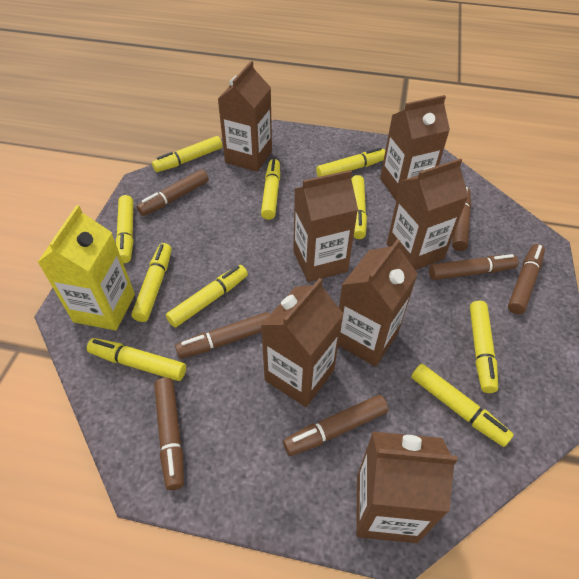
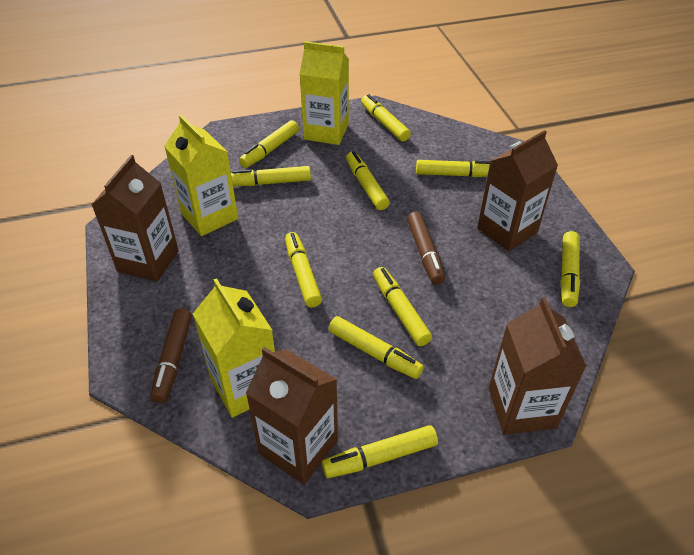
brown carton: [218,61,272,172] [261,278,343,407] [293,170,358,282] [338,239,418,367] [356,432,458,543] [380,95,450,201] [387,158,469,270] = 7 -> [91,155,179,282] [246,347,338,484] [477,130,558,251] [489,297,587,435] = 4
brown marker: [137,169,209,216] [154,378,184,490] [175,312,270,359] [283,395,389,456] [429,254,519,280] [452,187,471,251] [508,244,545,314] = 7 -> [150,308,192,403] [407,212,445,285] = 2
yellow carton: [38,205,135,331] = 1 -> [164,115,238,236] [193,278,275,418] [300,41,349,145] = 3

